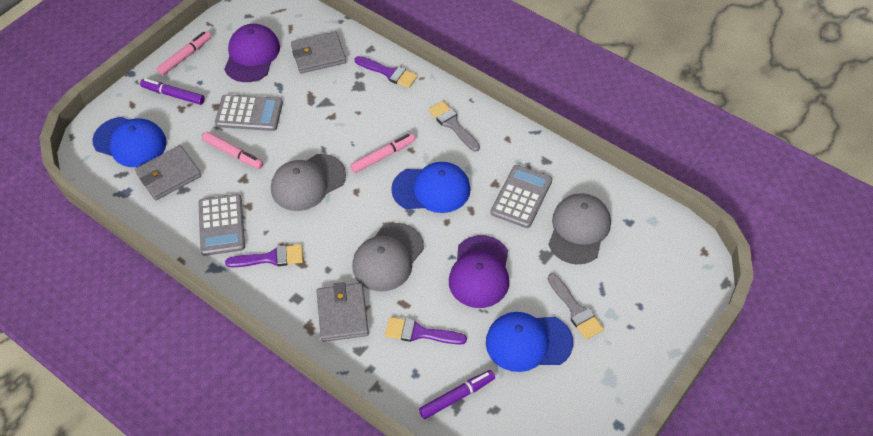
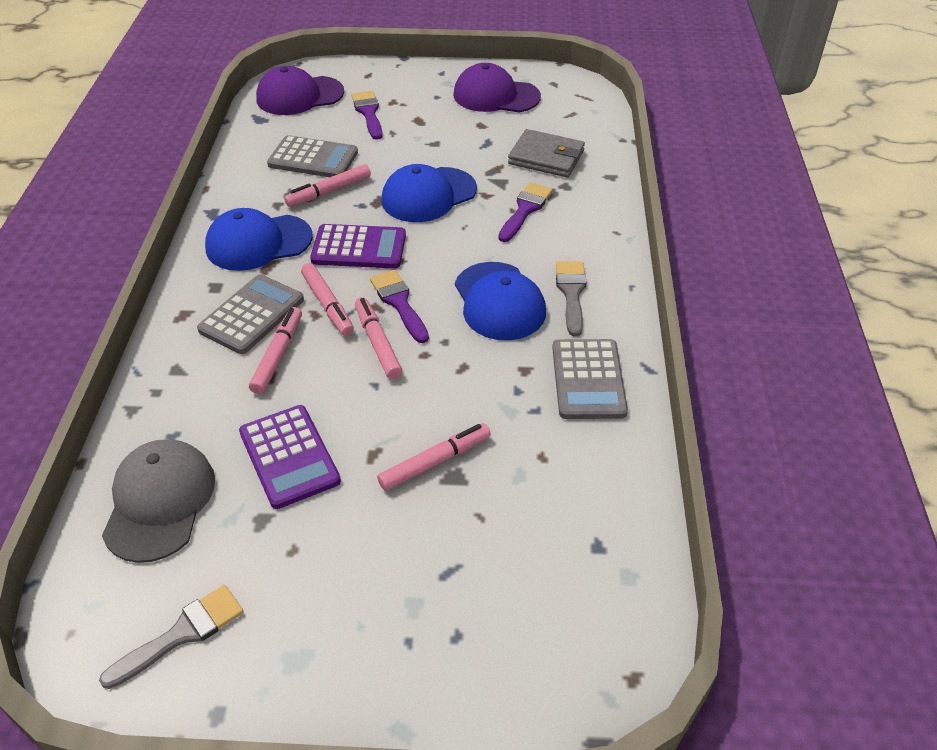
grey cap: [271,154,346,211] [352,223,424,292] [548,193,611,264] = 3 -> [102,439,215,563] = 1
grey wallet: [135,145,201,200] [291,32,346,73] [316,282,369,342] = 3 -> [508,129,585,177] = 1
pink marker: [157,31,211,76] [202,132,263,169] [350,133,415,173] = 3 -> [249,307,302,394] [284,164,371,207] [301,263,354,336] [355,297,402,379] [377,423,491,491] = 5
purple calculator: none = 0 -> [239,405,341,509] [310,224,406,268] = 2
purple marker: [140,78,205,105] [419,370,495,419] = 2 -> none = 0

